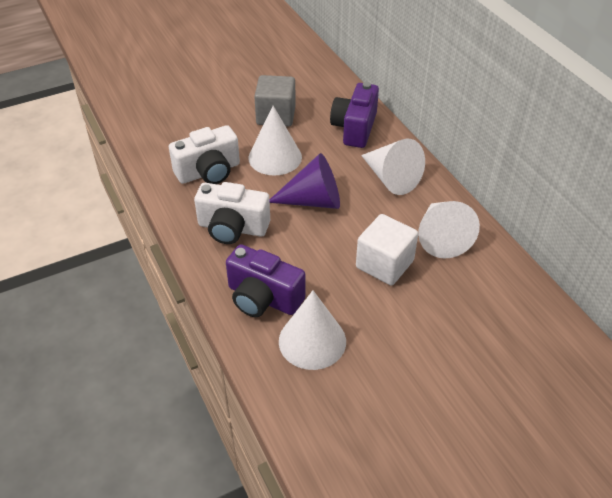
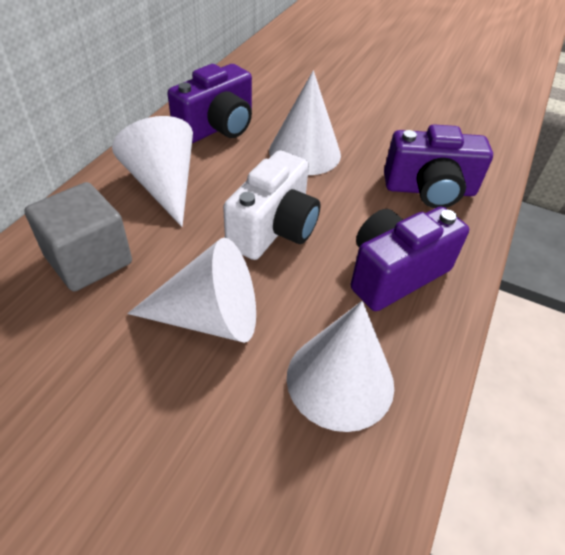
purple camera: [226,244,305,317] [330,82,379,148] = 2 -> [168,64,252,143] [351,206,469,311] [384,124,493,208] = 3
purple cone: [269,153,340,209] = 1 -> none = 0
white camera: [169,125,240,184] [194,182,270,244] = 2 -> [223,150,321,260] = 1
white cube: [356,214,418,285] = 1 -> none = 0

